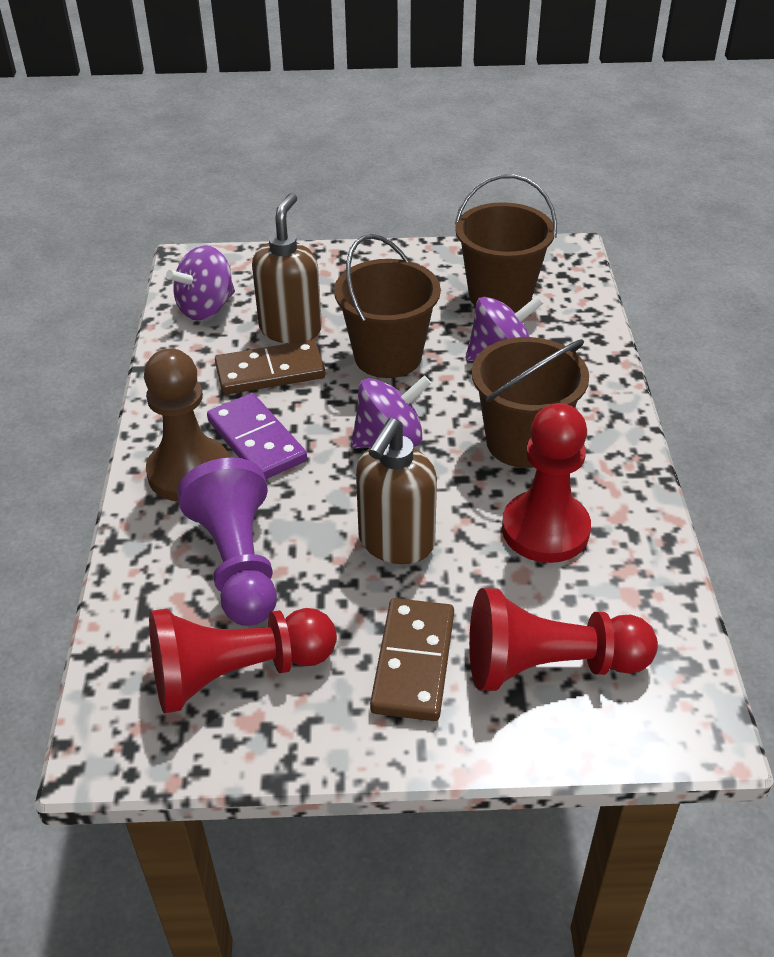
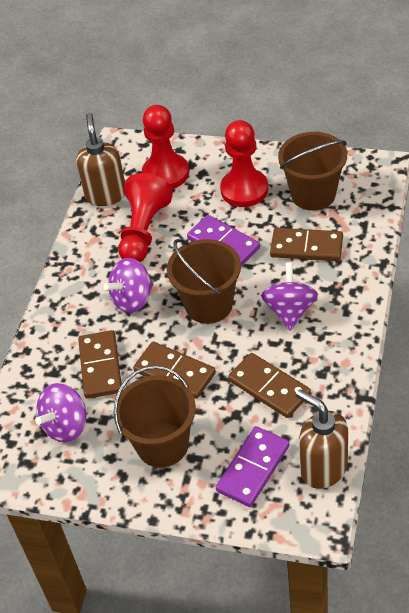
brown domino: [215,340,325,395] [370,598,454,721] = 2 -> [78,330,122,399] [133,342,216,399] [228,353,311,418] [270,228,343,261] = 4
brown pawn: [144,349,229,502] = 1 -> none = 0
purple domino: [207,393,307,479] = 1 -> [187,215,260,266] [216,426,289,507] = 2
purple pawn: [177,458,277,626] = 1 -> none = 0

